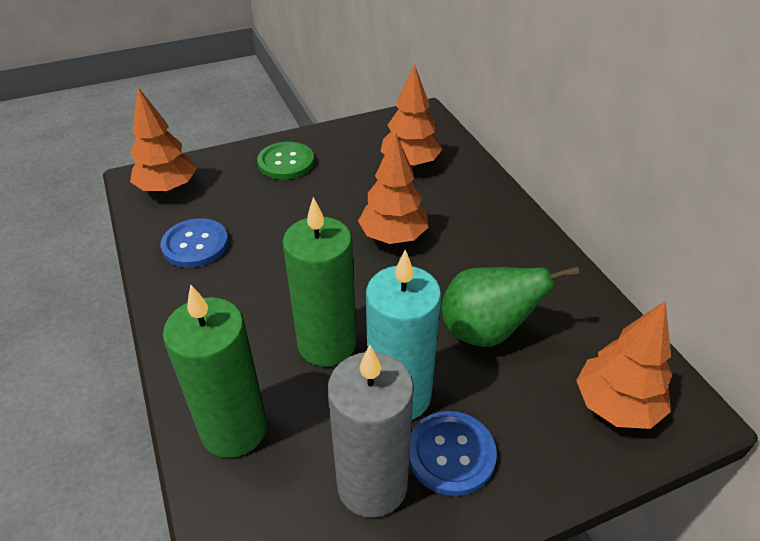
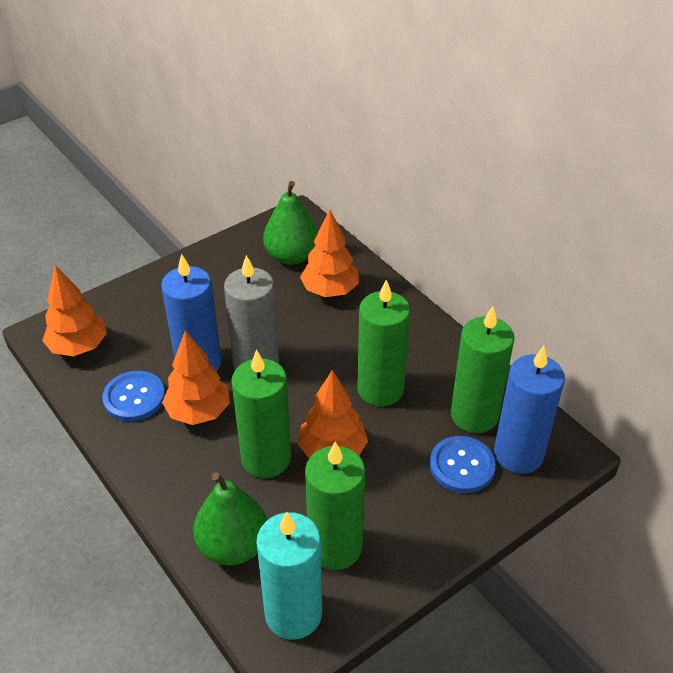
blue candle: none = 0 -> [161,254,222,372] [494,346,565,474] = 2
green button: [257,142,314,180] = 1 -> none = 0
green candle: [163,284,267,458] [282,197,356,367] = 2 -> [231,350,291,478] [305,442,365,570] [357,280,410,406] [451,306,515,433] = 4
green pear: [441,267,579,347] = 1 -> [193,472,267,566] [263,181,318,265] = 2

